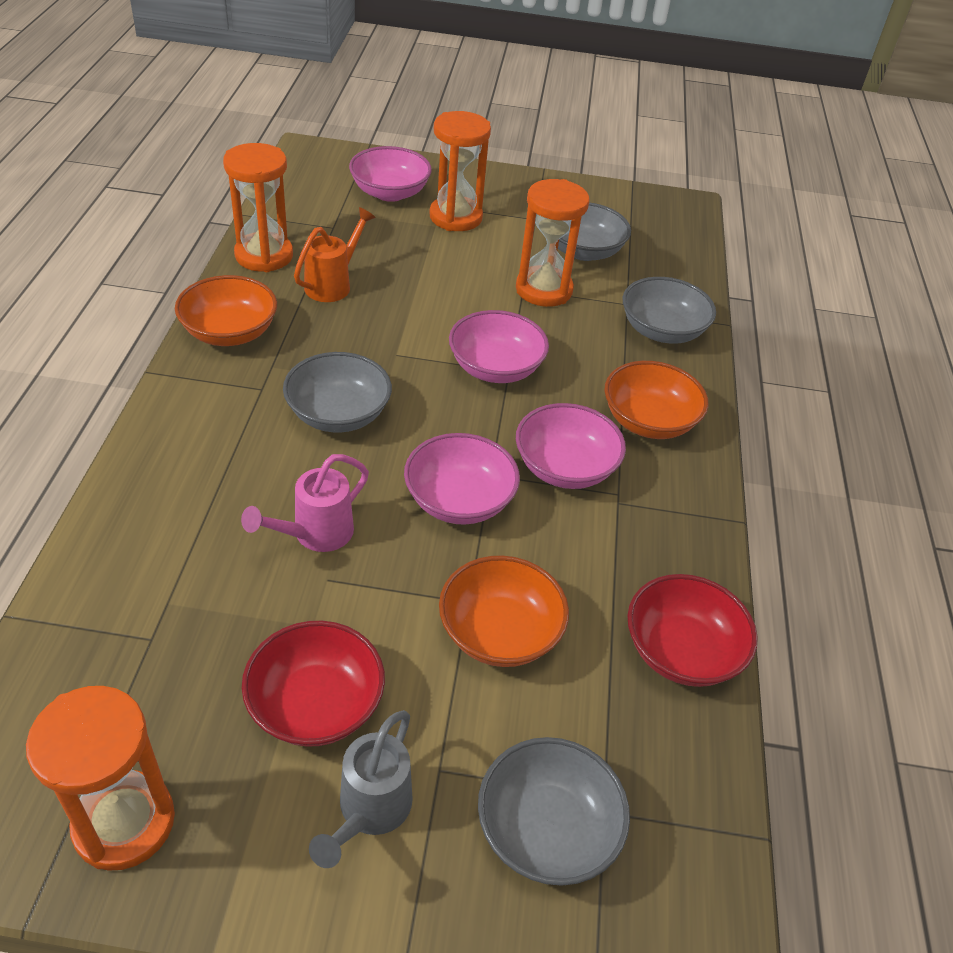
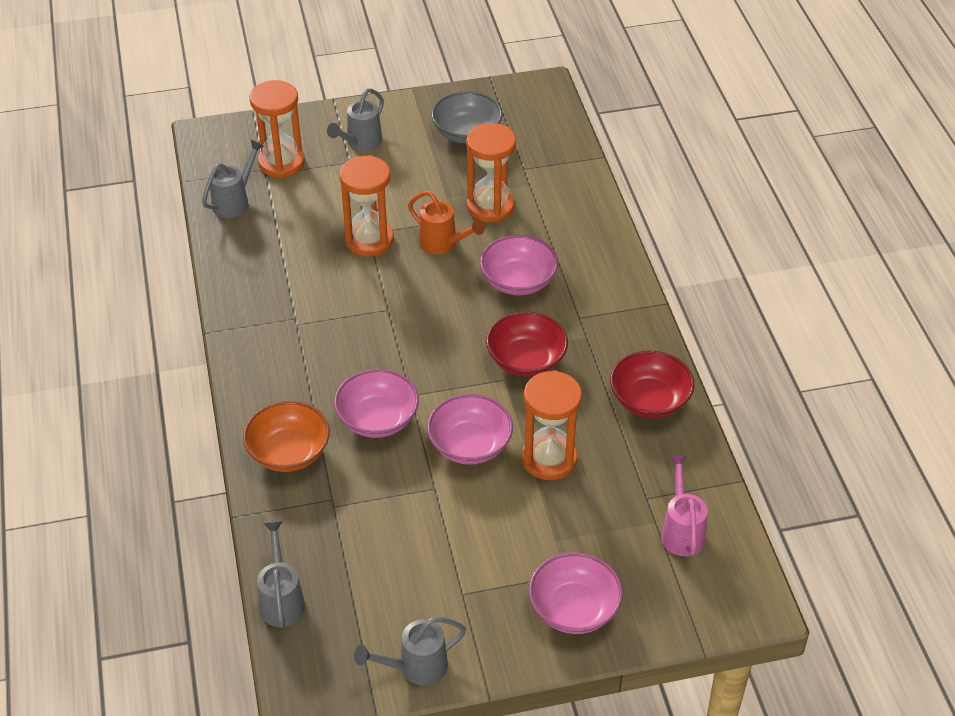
grey bowl: [283,352,392,433] [478,737,630,886] [558,202,631,261] [623,277,716,343] = 4 -> [431,91,502,143] = 1
grey watering can: [309,710,413,868] = 1 -> [202,140,264,218] [257,521,305,628] [327,88,384,151] [354,617,466,686] = 4
orange bowl: [175,275,277,346] [439,555,569,667] [605,361,709,439] = 3 -> [243,401,330,472] = 1

